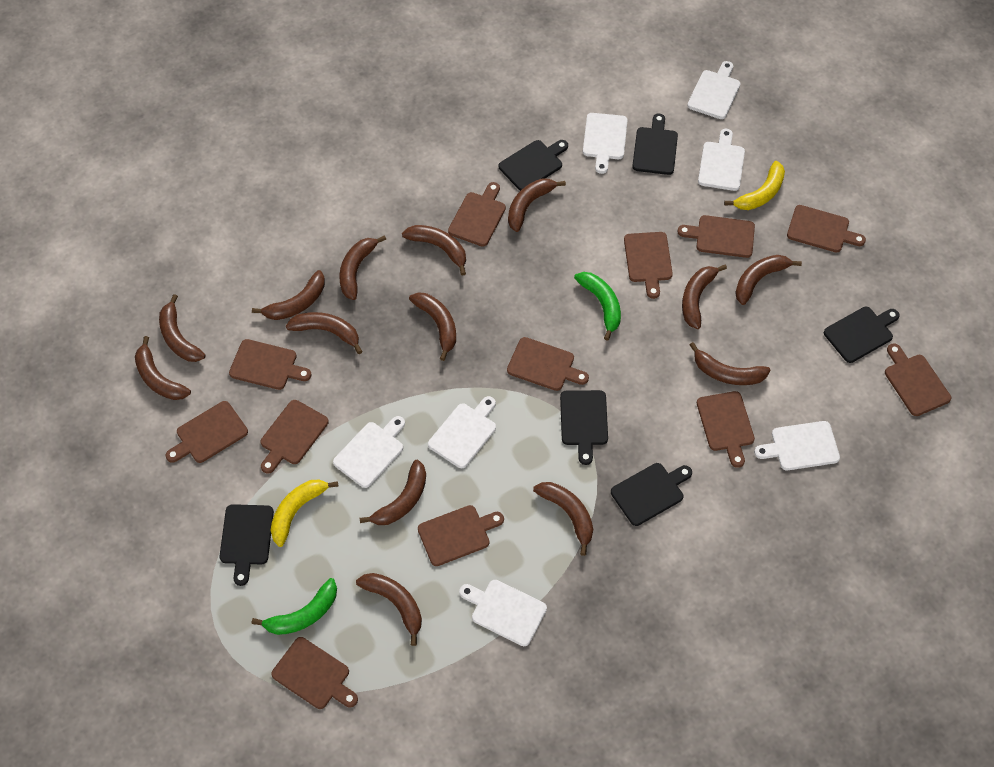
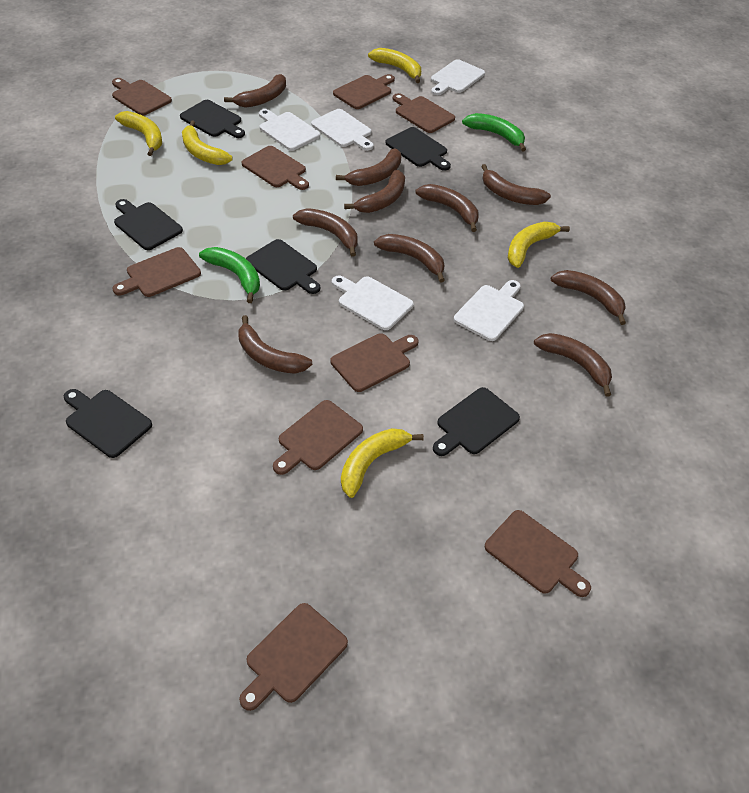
brown banana: [135,336,191,400] [159,294,206,362] [252,270,325,320] [286,312,363,354] [339,235,386,300] [356,573,422,646] [360,460,426,525] [402,225,466,275] [409,293,456,361] [508,179,566,232] [533,482,593,556] [682,265,727,329] [690,342,770,385] [735,255,802,305] = 14 -> [224,74,286,108] [238,315,312,374] [293,208,358,257] [336,148,401,186] [344,170,405,213] [374,234,445,283] [415,184,479,232] [481,164,551,205] [534,333,612,397] [551,270,626,325] = 10
brown cutting board: [166,401,248,463] [229,339,312,390] [260,400,329,474] [271,637,358,709] [418,505,504,566] [448,182,506,247] [507,337,589,391] [624,232,673,299] [677,215,755,258] [697,391,755,468] [787,205,866,253] [885,343,951,416] = 12 -> [112,78,172,116] [112,247,201,297] [239,603,348,711] [242,146,309,190] [273,400,363,475] [331,333,418,392] [333,74,395,109] [393,93,455,133] [485,510,591,597] = 9
white cutting board: [333,416,405,488] [428,396,496,468] [459,580,547,646] [583,113,628,174] [687,61,741,119] [698,129,745,191] [754,421,840,470] = 7 -> [259,109,320,151] [311,109,374,151] [332,275,413,330] [431,59,485,95] [454,280,524,341] = 5
yellow banana: [271,479,339,547] [724,161,785,210] = 2 -> [115,111,162,156] [182,120,232,165] [341,428,424,498] [368,48,421,83] [508,222,570,268] = 5

